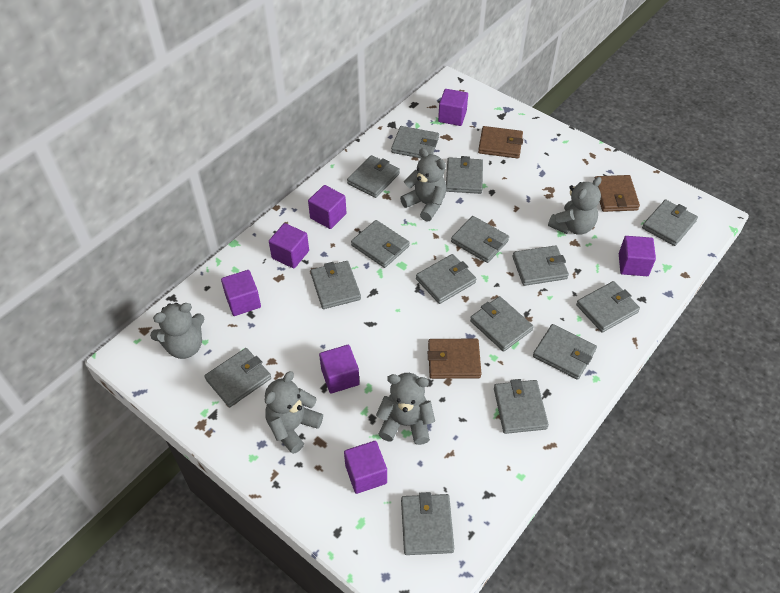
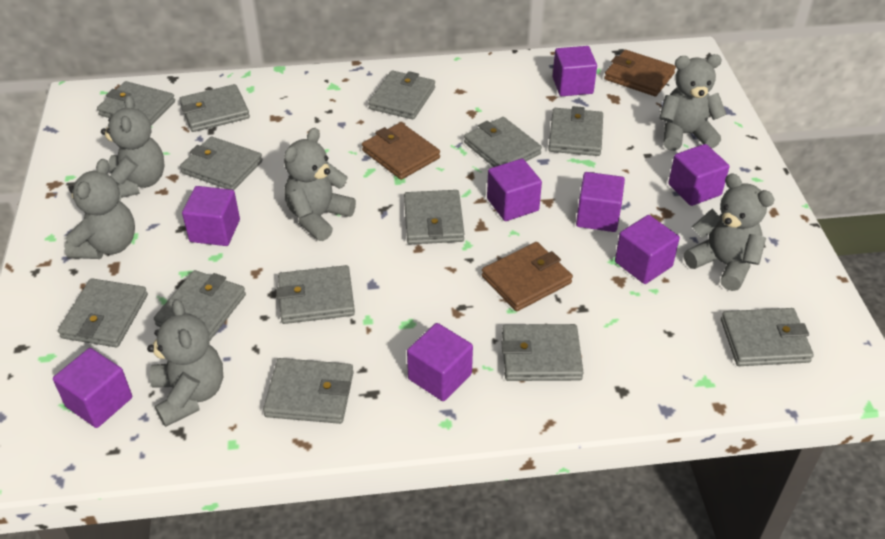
grey teddy bear: [150,303,204,359] [265,371,323,454] [376,373,435,445] [400,148,447,222] [548,177,602,235] = 5 -> [65,159,135,259] [101,95,165,198] [147,299,223,427] [284,128,356,241] [660,54,726,151] [684,173,775,291] = 6
grey wallet: [204,348,271,407] [310,261,361,309] [347,155,400,198] [351,220,409,268] [391,126,439,158] [401,492,454,555] [416,254,476,304] [446,156,483,194] [451,216,509,263] [470,296,534,352] [494,379,549,434] [512,245,569,286] [533,324,597,380] [576,281,640,332] [642,199,698,246] = 15 -> [58,278,148,347] [97,81,175,125] [154,270,246,342] [179,84,250,132] [180,136,263,190] [263,358,354,424] [276,265,355,324] [369,70,435,120] [404,190,464,244] [464,117,542,167] [501,324,584,381] [548,106,603,156] [721,308,814,366] = 13
purple cube: [221,270,261,316] [269,223,309,268] [308,185,346,229] [319,345,360,394] [344,441,387,494] [438,89,468,126] [619,236,656,276] = 7 -> [53,348,132,428] [182,186,240,246] [407,323,473,401] [487,159,542,221] [552,46,597,96] [576,172,625,232] [615,215,680,284] [668,144,730,206] = 8

